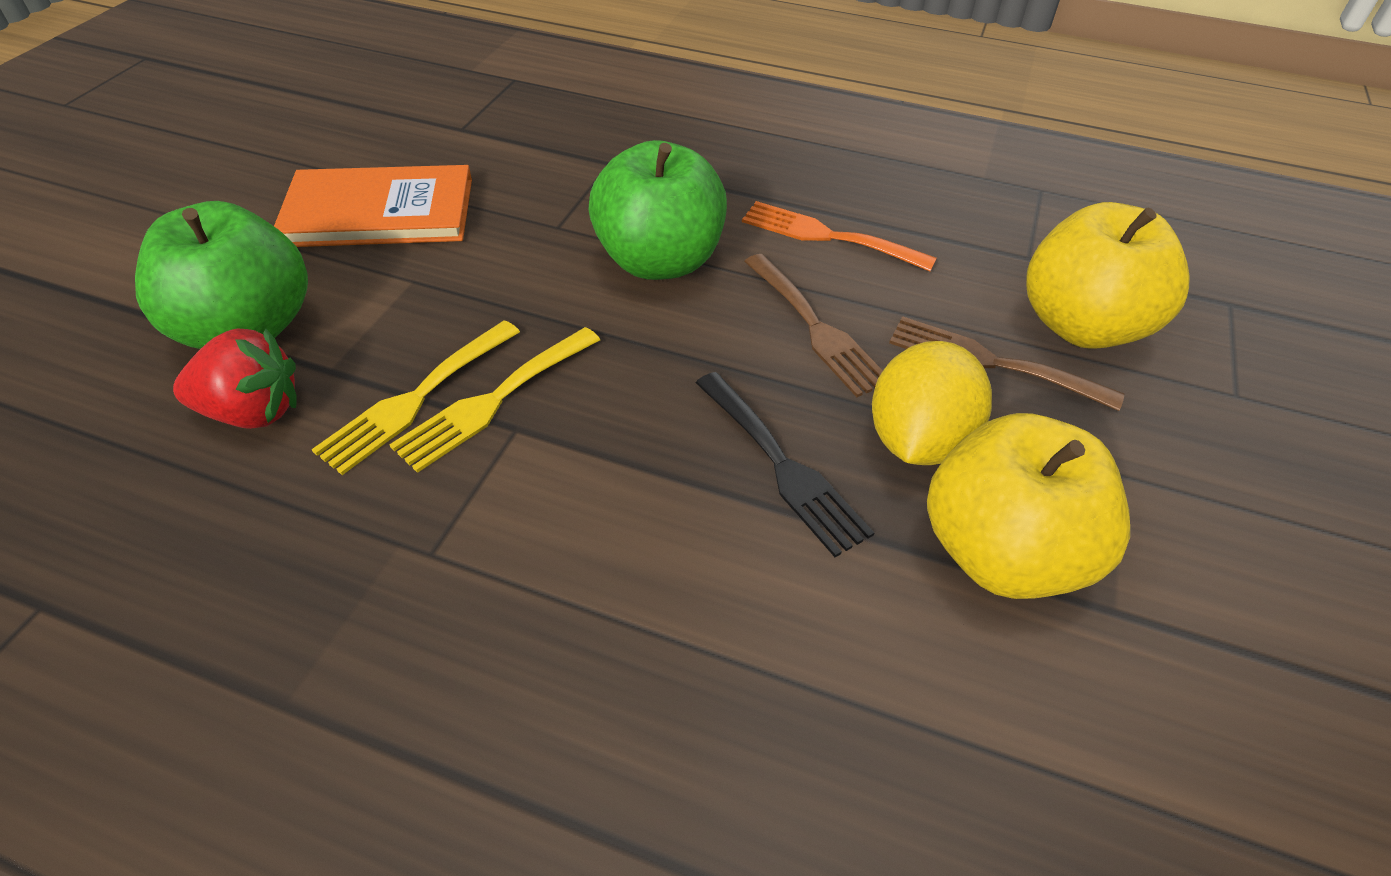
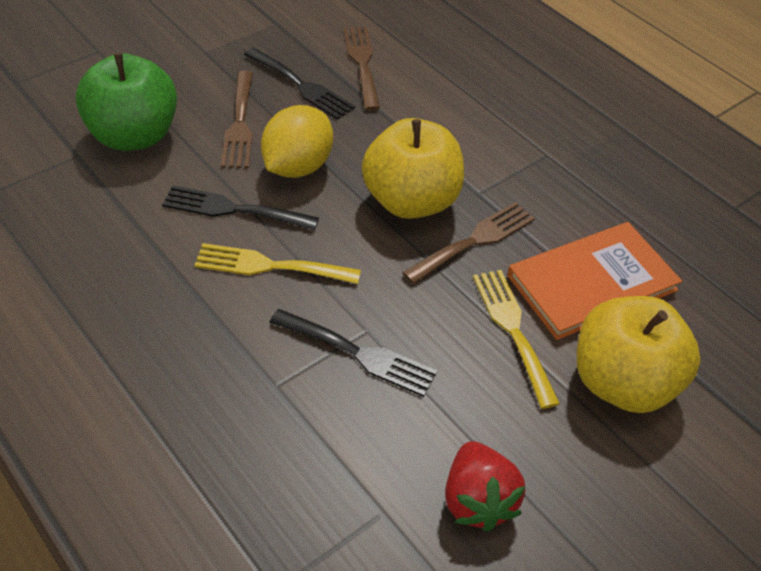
black fork: [696,372,874,557] = 1 -> [162,185,319,230] [244,48,355,120] [269,309,437,397] = 3
brown fork: [744,254,883,397] [889,316,1124,411] = 2 -> [221,71,253,168] [343,27,380,111] [402,202,535,284] = 3
green apple: [135,201,308,349] [588,140,727,280] = 2 -> [76,53,177,151] = 1
orange fork: [742,201,937,272] = 1 -> none = 0

